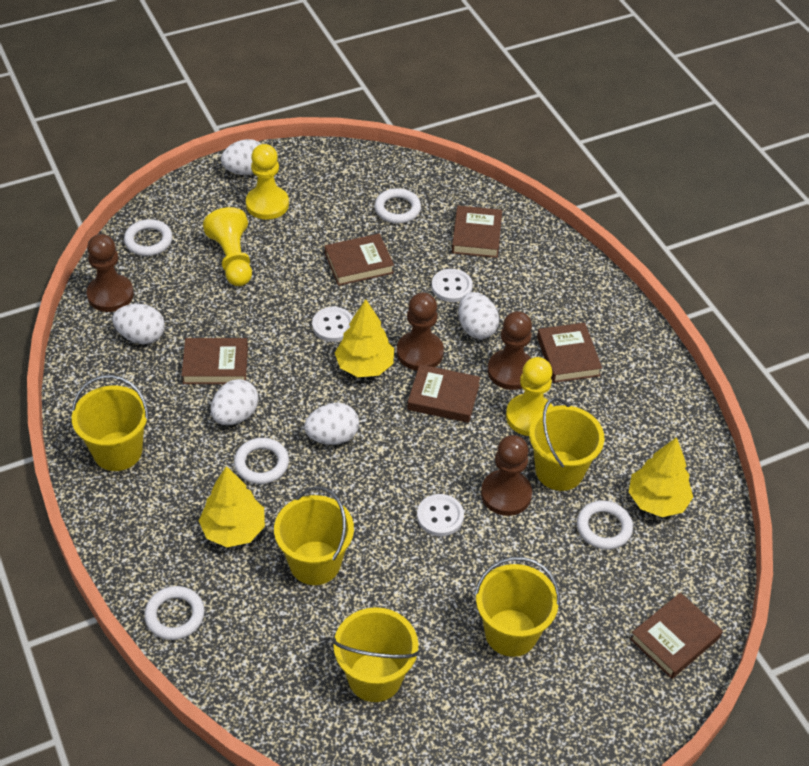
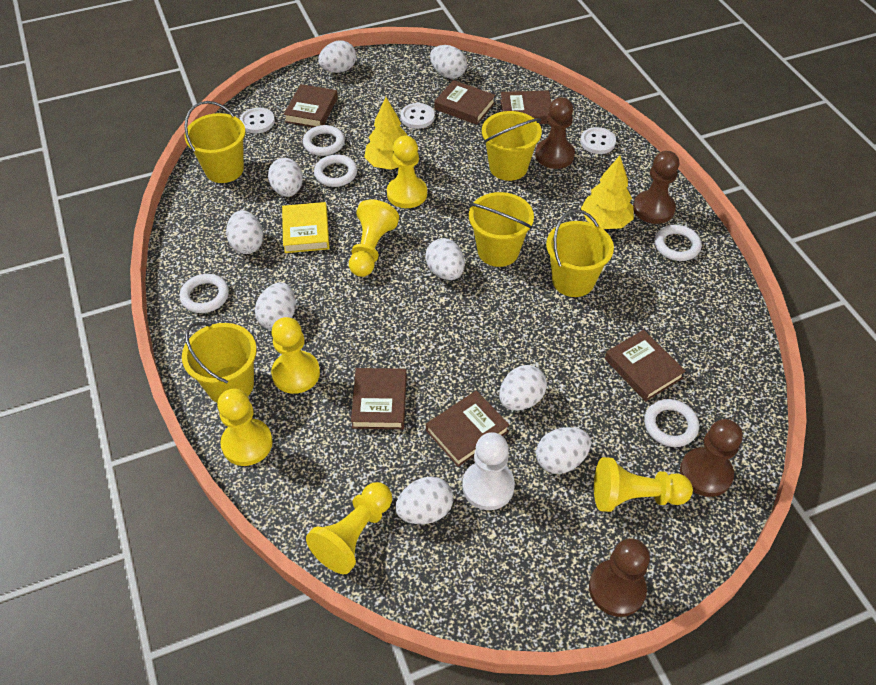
white egg: [112,304,165,344] [211,379,258,425] [221,139,261,175] [304,403,359,445] [458,292,499,339] = 5 -> [226,210,264,254] [255,282,296,330] [268,158,303,197] [318,41,356,73] [395,477,453,524] [426,238,465,280] [430,45,467,79] [499,365,547,411] [536,427,591,474] = 9
white pawn: none = 0 -> [462,432,515,510] = 1
yellow book: none = 0 -> [282,202,330,253] = 1
yellow pawn: [203,207,252,286] [246,144,289,220] [506,357,553,436] = 3 -> [217,389,273,466] [271,317,320,394] [306,482,392,574] [349,199,399,277] [387,136,427,208] [594,457,693,512] = 6
yellow tree: [199,466,265,547] [335,299,394,377] [629,437,693,517] = 3 -> [364,97,407,170] [581,156,634,229] = 2

